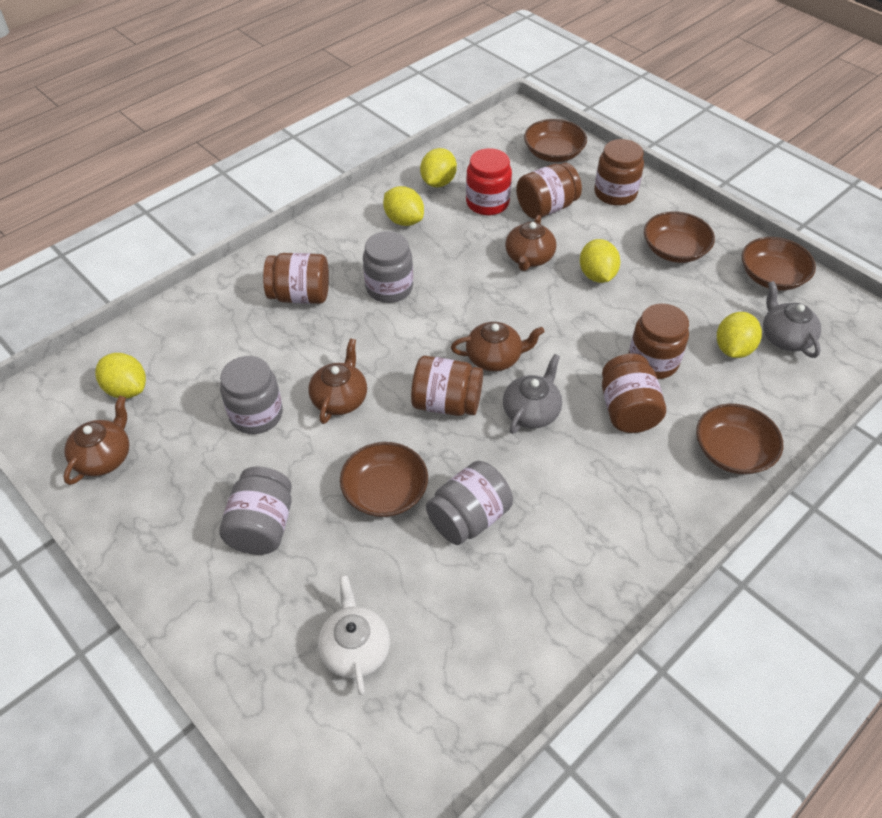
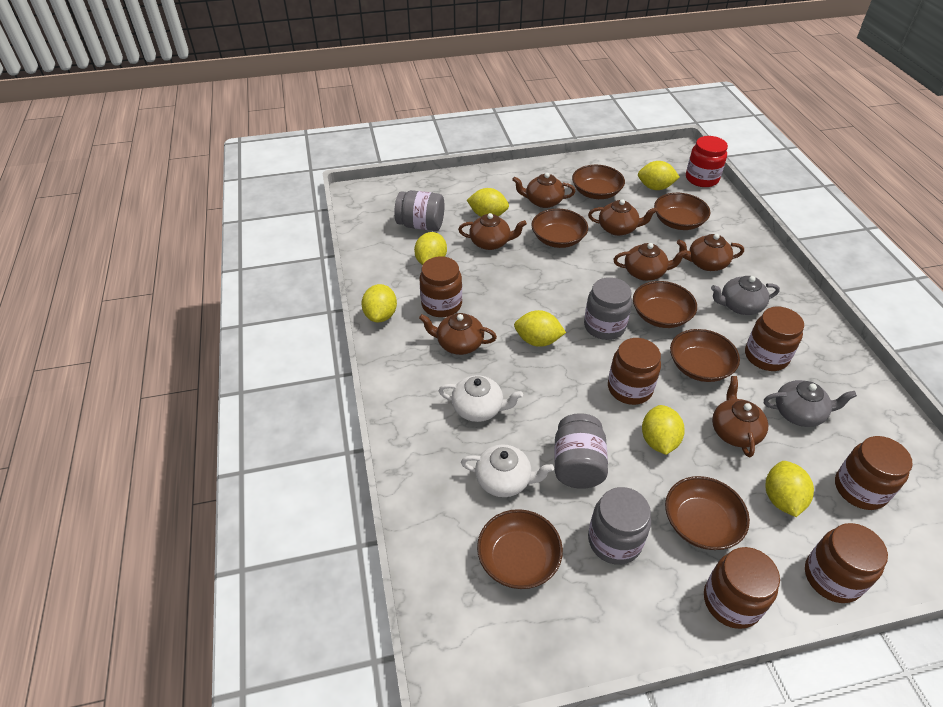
brown bowl: [340,442,428,517] [524,119,587,162] [644,211,715,263] [696,404,783,474] [742,237,816,290] = 5 -> [477,509,563,589] [531,209,588,248] [572,165,625,199] [633,281,697,328] [654,193,711,230] [665,476,750,550] [670,329,740,382] = 7
brown teapot: [63,396,129,485] [308,339,367,424] [451,322,545,371] [505,215,556,271] = 4 -> [419,313,497,355] [458,213,527,250] [512,173,576,208] [588,199,657,236] [613,243,688,281] [677,234,744,271] [712,376,768,457] = 7
white teapot: [318,575,390,695] = 1 -> [439,375,523,422] [461,444,554,497] = 2
yellow lemon: [95,353,146,399] [383,186,424,226] [420,148,457,187] [580,239,620,283] [717,312,762,358] = 5 -> [361,284,397,322] [414,232,447,265] [467,188,509,217] [514,310,566,347] [638,161,680,190] [642,405,685,455] [766,461,814,517] = 7

